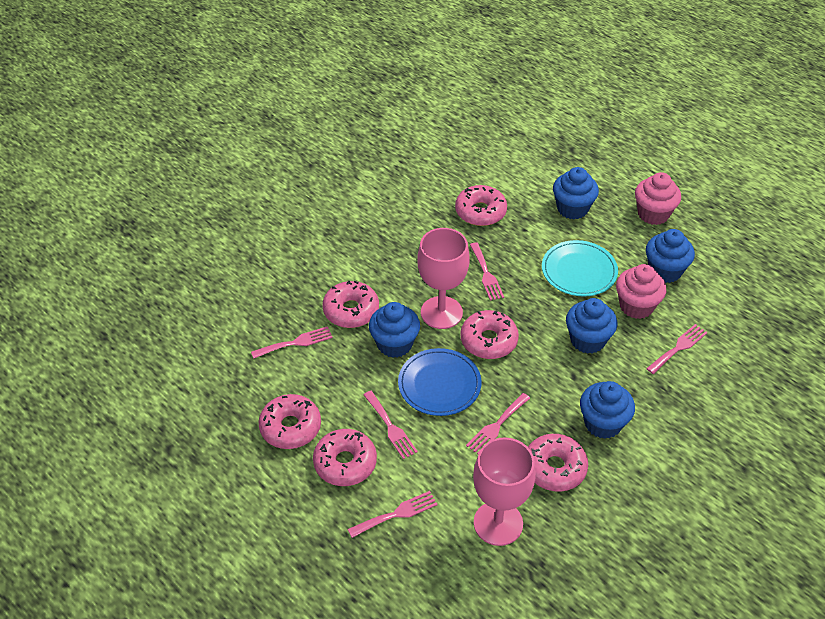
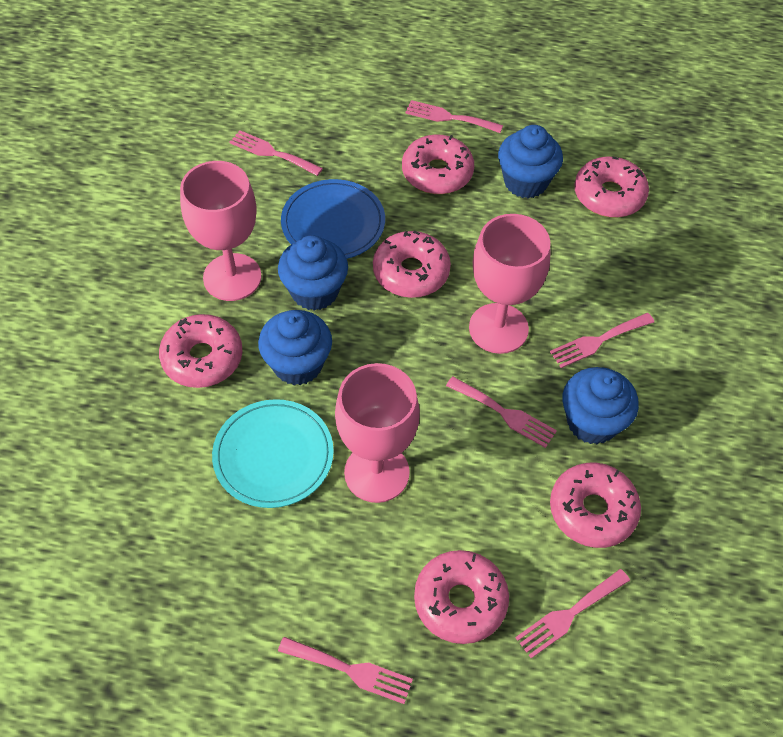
blue cupcake: [369,302,420,358] [553,167,599,219] [566,298,618,354] [580,381,635,439] [646,229,695,283] = 5 -> [258,310,332,385] [278,235,348,311] [498,125,563,198] [562,367,639,444] = 4
pink cupcake: [616,264,666,319] [635,172,681,225] = 2 -> none = 0
pink goblet: [417,228,470,329] [473,437,536,546] = 2 -> [180,161,261,301] [335,363,420,503] [469,214,550,354] = 3

